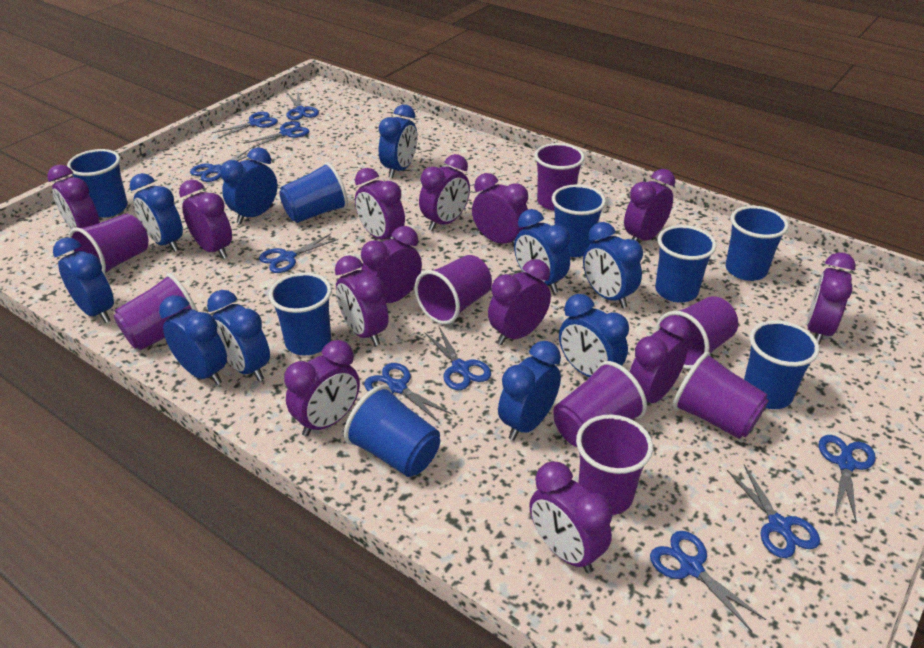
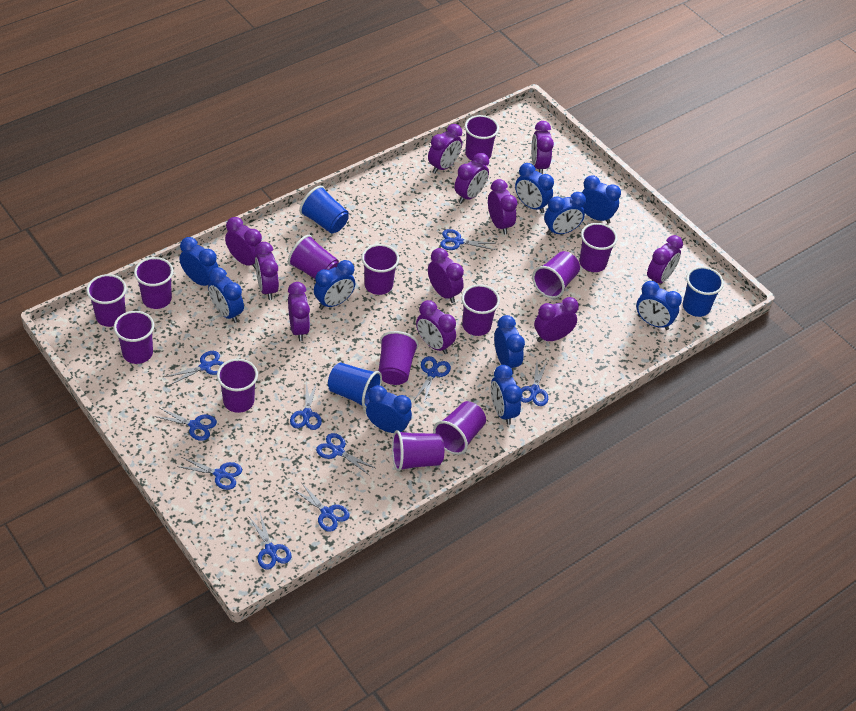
blue cup: [67,149,128,217] [269,272,332,355] [279,162,348,223] [344,385,440,477] [552,184,606,257] [655,225,717,303] [725,206,789,281] [744,320,820,409] = 8 -> [299,186,349,234] [328,362,382,409] [683,267,724,317] = 3
purple clock: [47,164,100,230] [179,180,232,259] [284,340,360,437] [335,255,389,346] [355,168,405,239] [361,226,422,303] [419,154,470,231] [472,173,528,246] [488,259,551,345] [530,461,613,573] [624,169,675,241] [629,315,691,403] [807,252,856,345] = 13 -> [225,217,262,269] [255,242,279,300] [288,282,310,341] [416,300,456,354] [428,124,462,174] [428,248,464,303] [454,153,489,203] [488,179,517,235] [531,121,554,174] [534,297,579,342] [647,235,683,283] = 11
purple cup: [68,214,148,274] [114,273,198,350] [415,255,492,325] [535,143,585,211] [553,361,647,447] [576,414,653,515] [655,296,738,369] [673,352,769,439] = 8 -> [86,274,127,327] [114,311,154,364] [134,257,173,309] [217,359,258,413] [288,235,339,279] [362,244,399,295] [378,331,419,385] [392,430,444,472] [433,401,486,455] [462,284,500,336] [465,115,499,161] [532,251,580,299] [579,223,618,272] = 13

